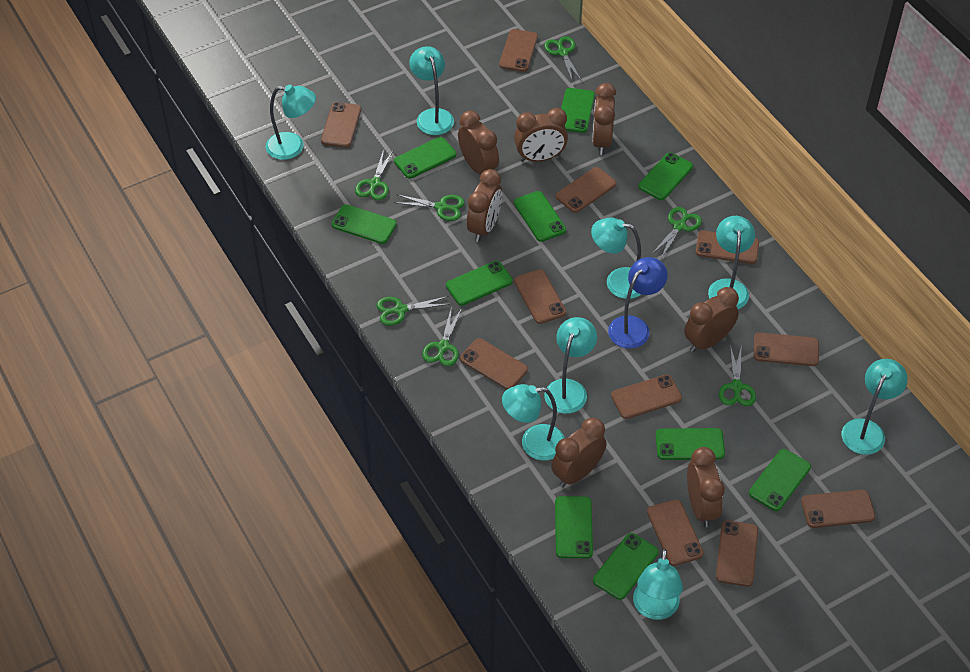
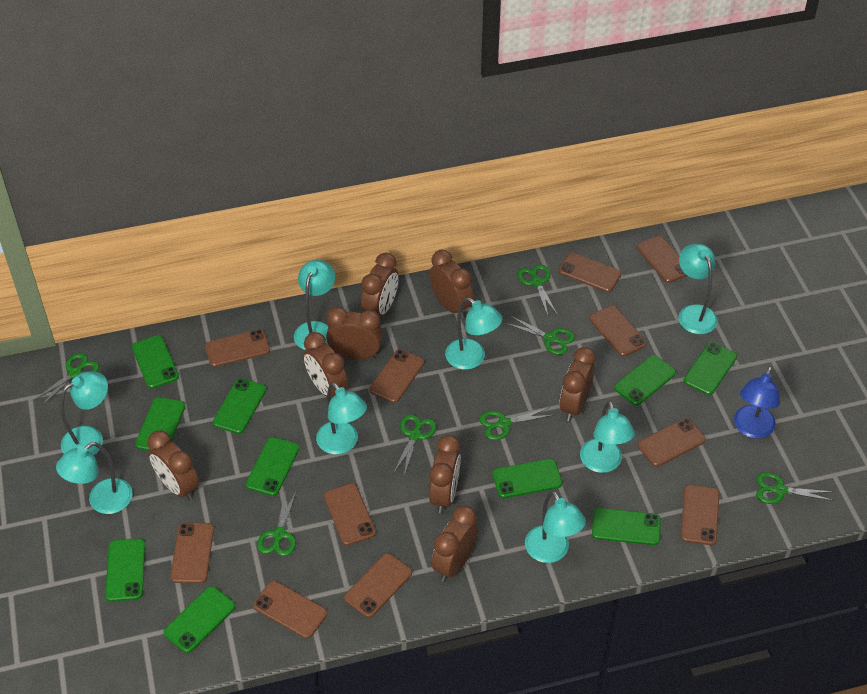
brown clock: [458,111,499,174] [467,169,502,242] [514,108,568,162] [551,418,607,487] [592,83,616,155] [684,287,739,352] [687,447,725,527] = 7 -> [147,430,199,501] [303,332,348,398] [326,307,383,360] [361,253,399,318] [429,250,473,318] [429,435,461,513] [431,505,478,582] [559,347,596,421] = 8

